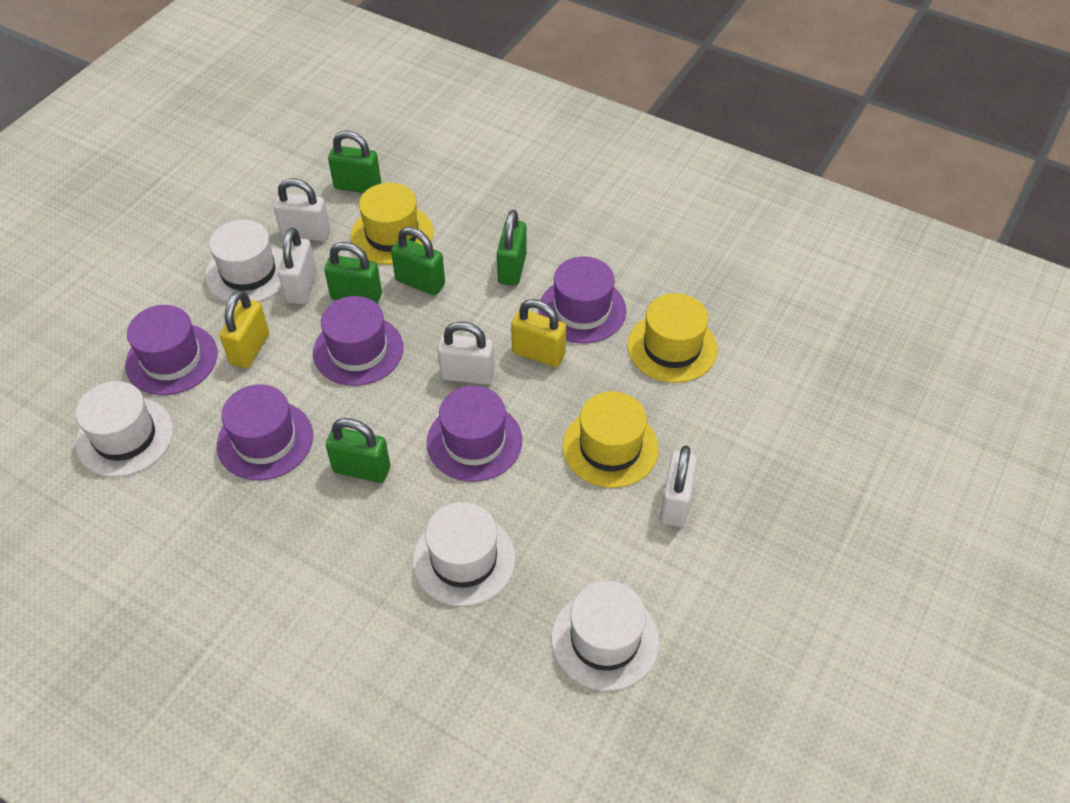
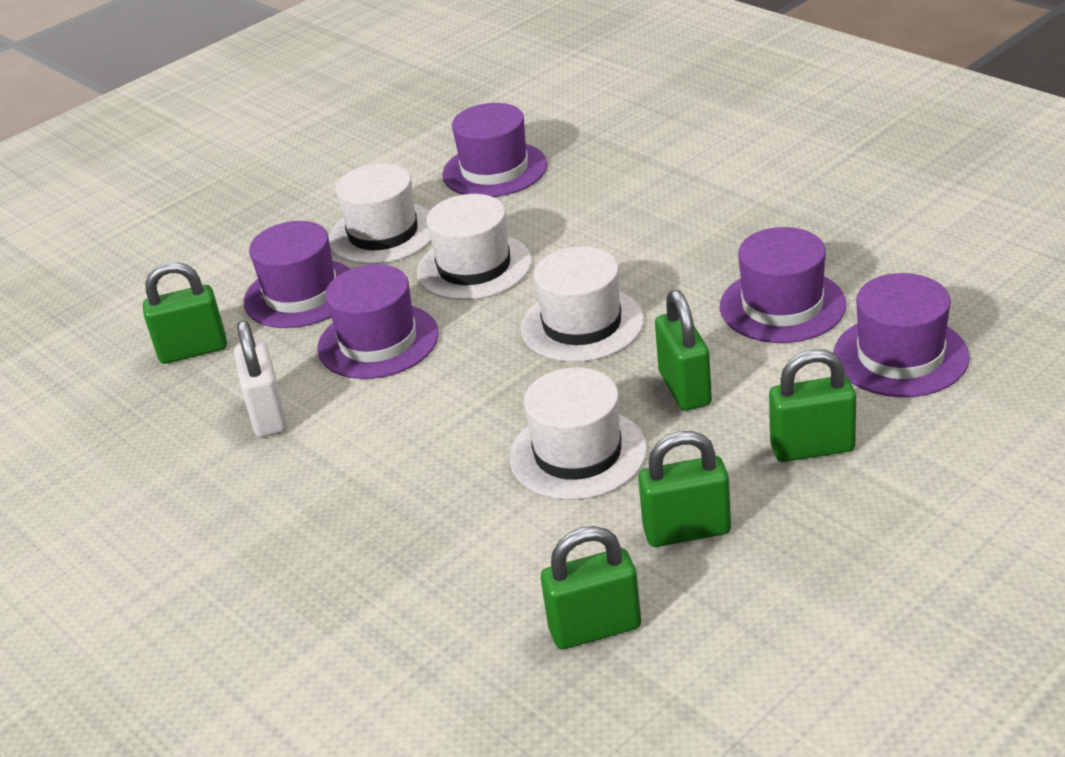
white padlock: [274,178,330,241] [278,228,317,304] [437,322,495,385] [660,446,697,527] = 4 -> [234,320,287,437] = 1
yellow hat: [351,183,434,265] [562,391,659,488] [627,293,718,383] = 3 -> none = 0
yellow padlock: [219,290,269,368] [511,299,566,367] = 2 -> none = 0

